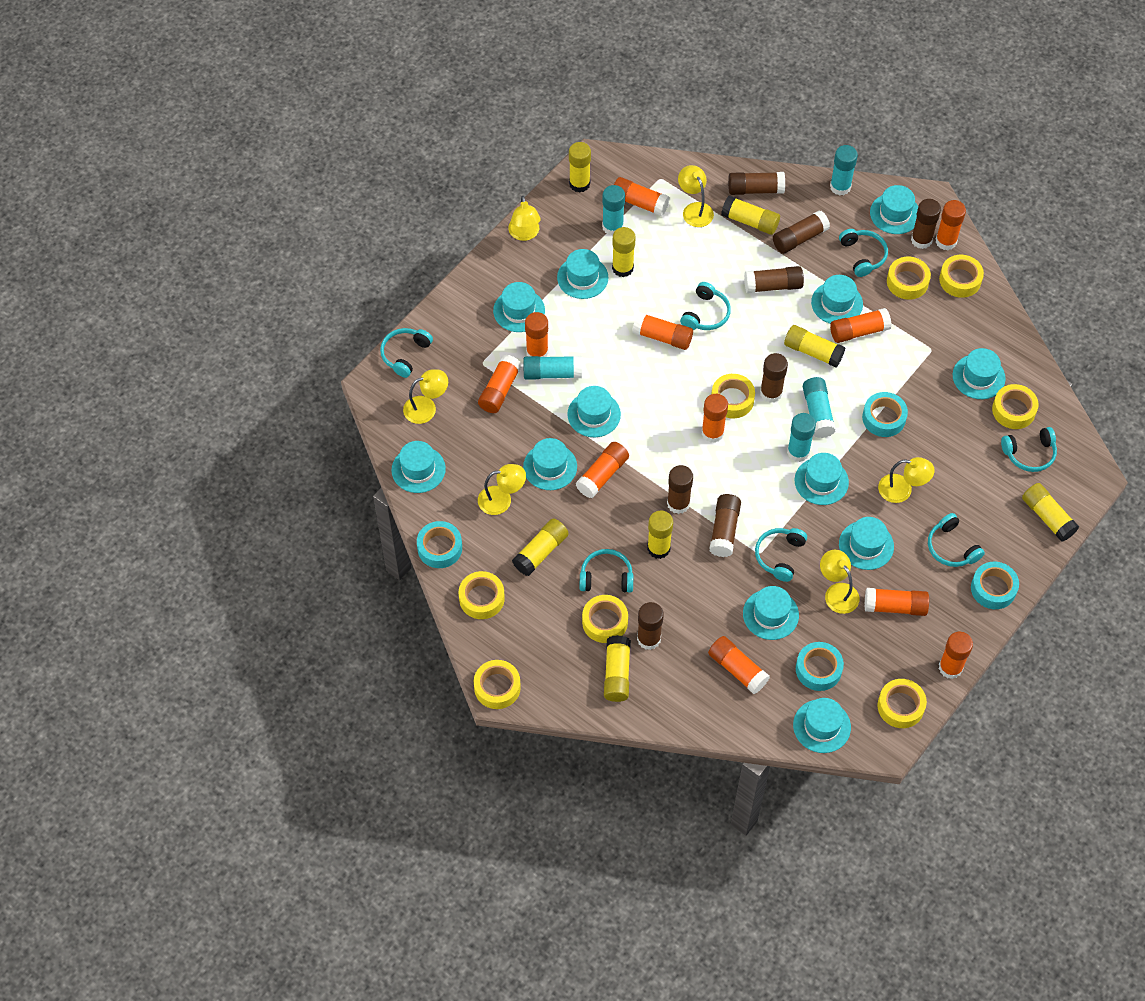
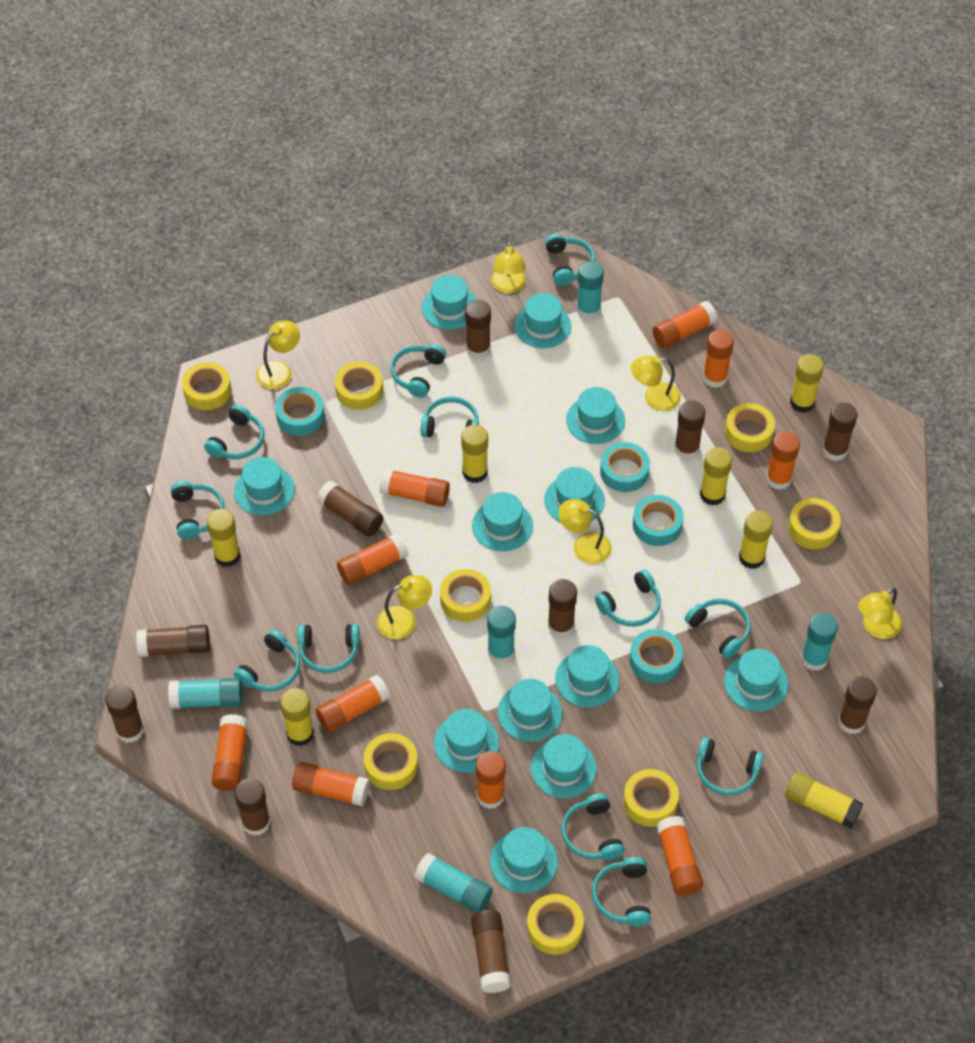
brown glue stick: [637,602,664,650] [667,465,693,514] [709,494,741,557] [728,172,785,195] [744,266,804,293] [760,353,788,403] [773,210,830,254] [911,199,941,249] = 8 -> [105,685,144,743] [136,625,210,657] [234,778,270,836] [317,481,383,537] [465,300,491,359] [471,910,511,993] [548,579,577,638] [674,400,706,459] [822,402,858,461] [838,676,877,734] = 10
orange glue stick: [478,355,522,413] [525,312,548,357] [576,442,629,498] [614,177,670,216] [632,312,693,350] [702,394,728,443] [708,636,770,694] [830,308,892,343] [865,588,929,616] [935,200,966,250] [939,632,973,679] = 11 -> [212,714,248,791] [292,762,370,806] [316,675,390,732] [337,533,408,585] [379,468,450,507] [476,751,506,809] [652,301,717,348] [656,816,703,896] [703,329,734,388] [766,431,800,490] = 10
turquoise headphones: [380,328,433,378] [579,549,633,593] [680,282,731,330] [755,528,807,582] [839,229,888,277] [928,513,985,567] [1001,427,1057,472] = 7 -> [171,481,224,539] [204,404,265,459] [234,630,300,691] [297,624,360,673] [390,344,446,398] [420,397,479,437] [545,234,595,286] [561,793,624,860] [592,857,651,926] [595,569,661,627] [685,598,751,659] [697,737,764,796] = 12
yellow glue stick: [512,519,569,576] [569,142,591,193] [604,635,631,702] [612,227,636,277] [647,511,673,559] [721,196,780,235] [784,325,845,367] [1022,483,1079,542] = 8 -> [207,509,241,567] [280,688,314,746] [461,425,488,483] [700,447,732,506] [739,511,773,569] [785,772,863,829] [790,354,824,413] = 7

